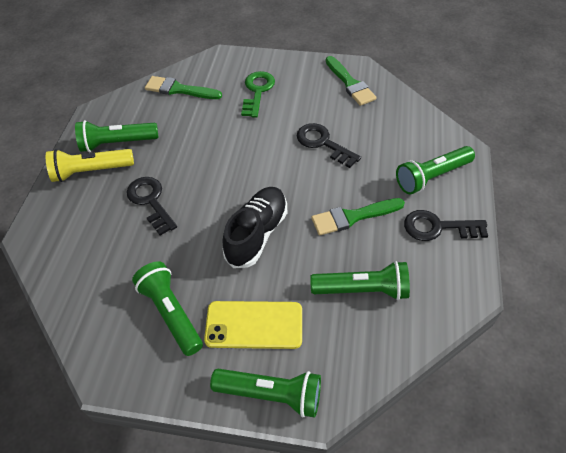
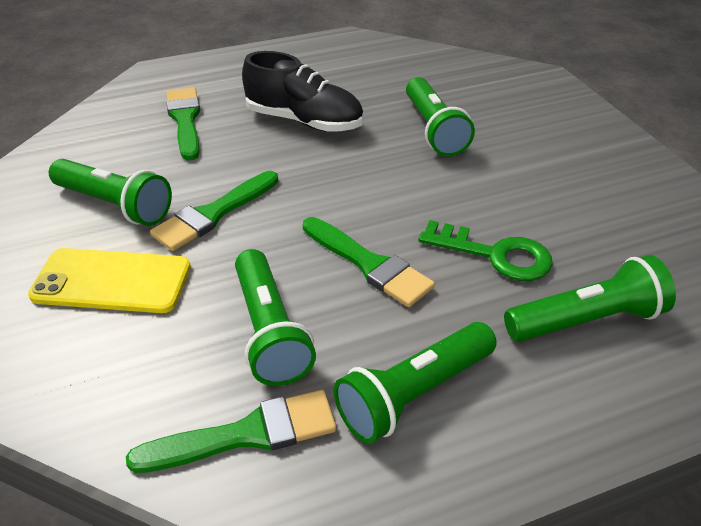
black key: [126,177,177,236] [297,123,361,168] [404,210,488,241] = 3 -> none = 0
green brush: [145,76,222,99] [311,198,405,236] [326,56,377,106] = 3 -> [126,390,337,473] [150,171,278,251] [166,87,200,161] [303,217,435,307] = 4
yellow flashlight: [46,149,134,182] = 1 -> none = 0

